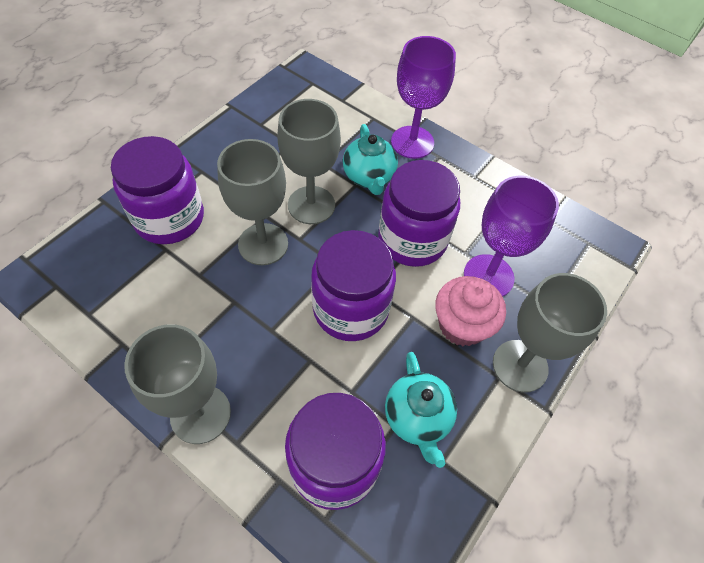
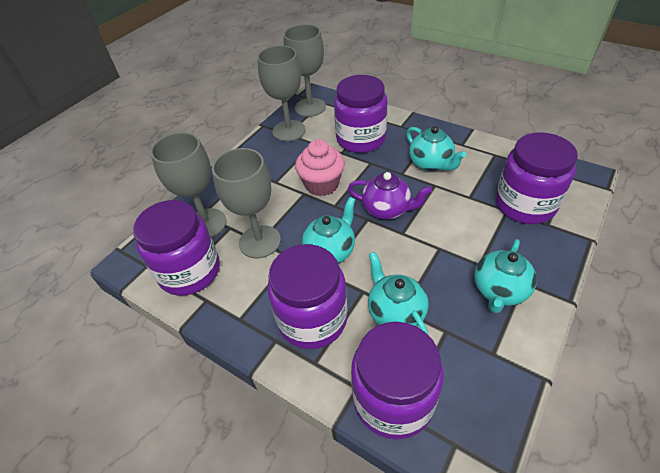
purple goblet: [391,36,456,159] [464,176,559,297] = 2 -> none = 0
purple jar: [111,136,204,244] [285,393,386,510] [311,230,396,341] [378,160,460,267] = 4 -> [133,200,220,296] [267,244,347,349] [334,75,388,153] [351,322,444,440] [496,132,578,224] = 5
purple teapot: none = 0 -> [348,172,432,220] = 1
turquoise teapot: [343,124,398,195] [385,352,457,468] = 2 -> [302,197,356,264] [368,252,429,334] [406,126,466,172] [474,239,537,313] = 4

